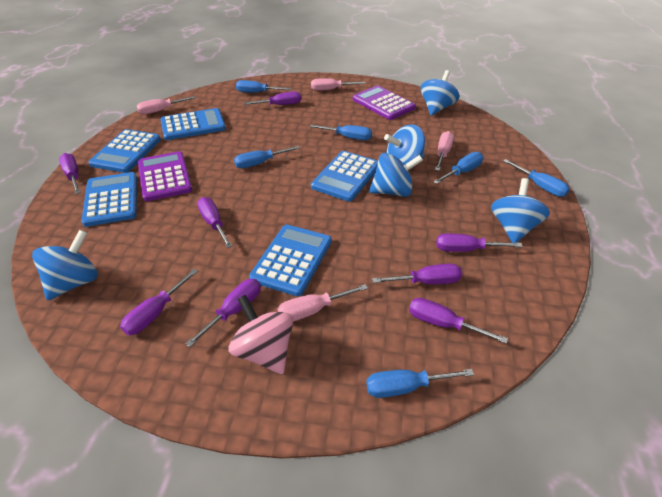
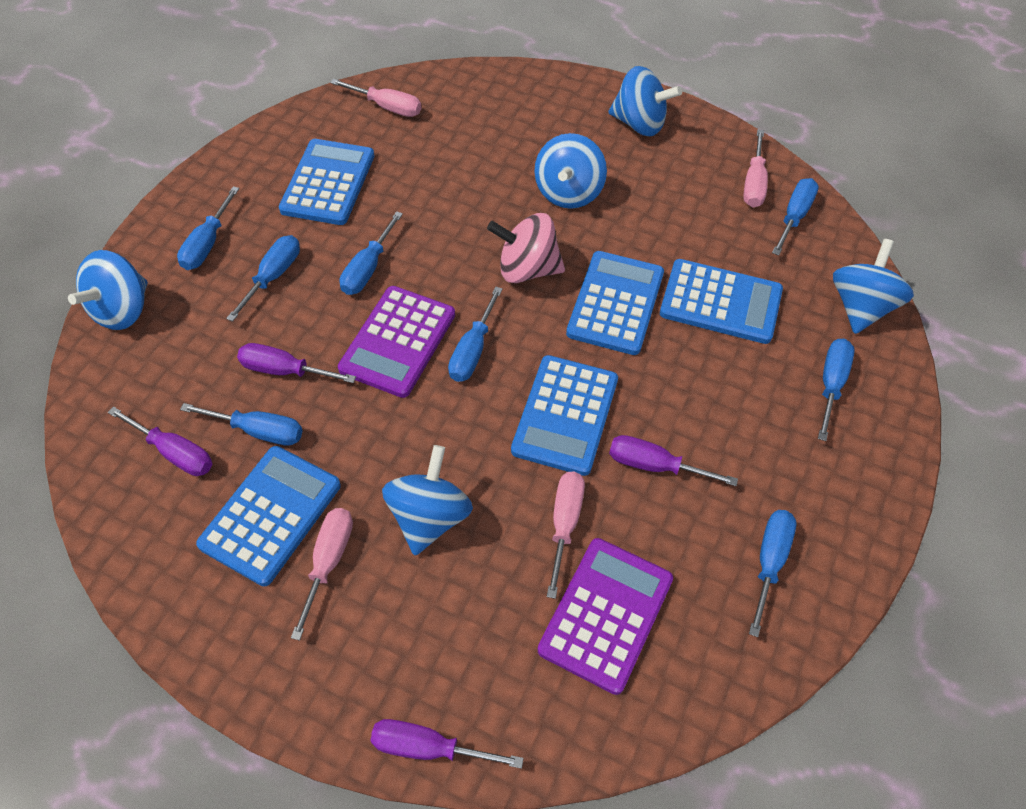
blue screwdriver: [234,146,300,168] [236,80,291,93] [310,125,372,140] [366,369,474,398] [433,152,483,184] [503,159,570,197] = 6 -> [177,186,240,270] [180,403,303,446] [226,235,300,322] [340,211,403,295] [448,287,503,382] [749,510,796,637] [772,178,819,256] [818,339,855,441] = 8
purple screwdriver: [59,153,81,194] [120,269,198,335] [185,279,261,347] [197,197,233,248] [243,91,301,105] [372,264,462,284] [409,298,508,344] [436,233,523,252] = 8 -> [108,406,213,476] [237,343,356,383] [371,719,524,769] [609,435,738,486] = 4

